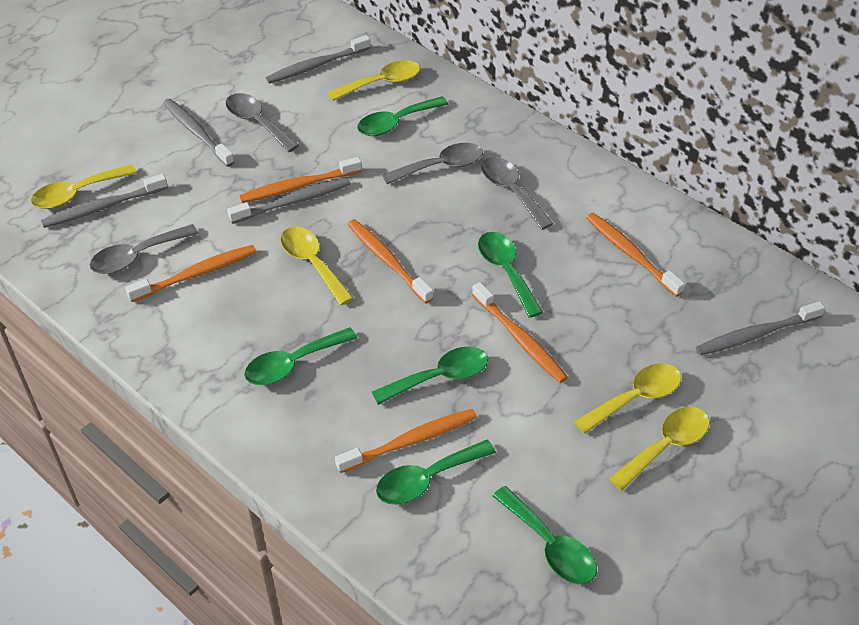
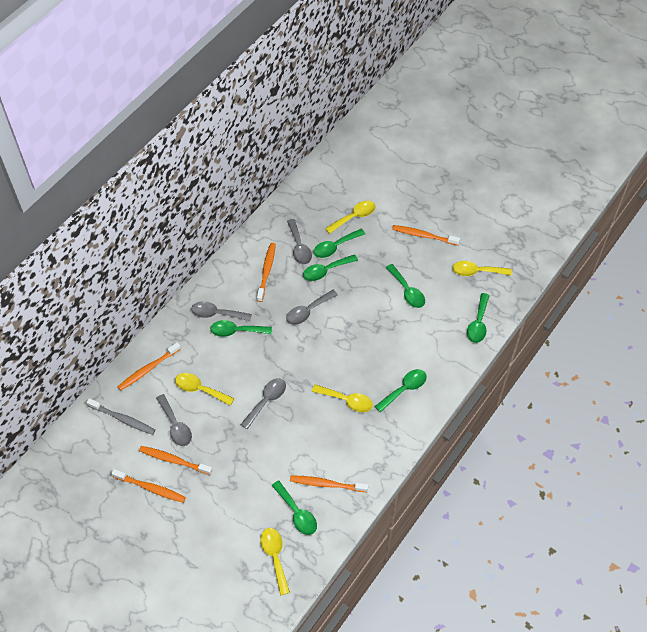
green spoon: [244,327,357,385] [357,96,448,136] [372,347,488,405] [376,440,496,505] [478,232,543,318] [492,486,597,584] = 6 -> [210,320,272,337] [272,480,317,535] [303,254,358,281] [313,229,365,258] [375,369,427,413] [386,264,425,308] [467,293,489,343] = 7
grey spoon: [90,224,199,274] [226,93,299,152] [382,143,483,184] [481,157,554,230] = 4 -> [156,394,192,446] [191,301,252,321] [240,378,286,429] [286,290,338,325] [287,219,312,264] = 5
grey toothbrush: [41,174,168,228] [163,99,234,167] [227,177,351,224] [266,35,371,84] [696,301,825,356] = 5 -> [86,398,155,435] = 1

